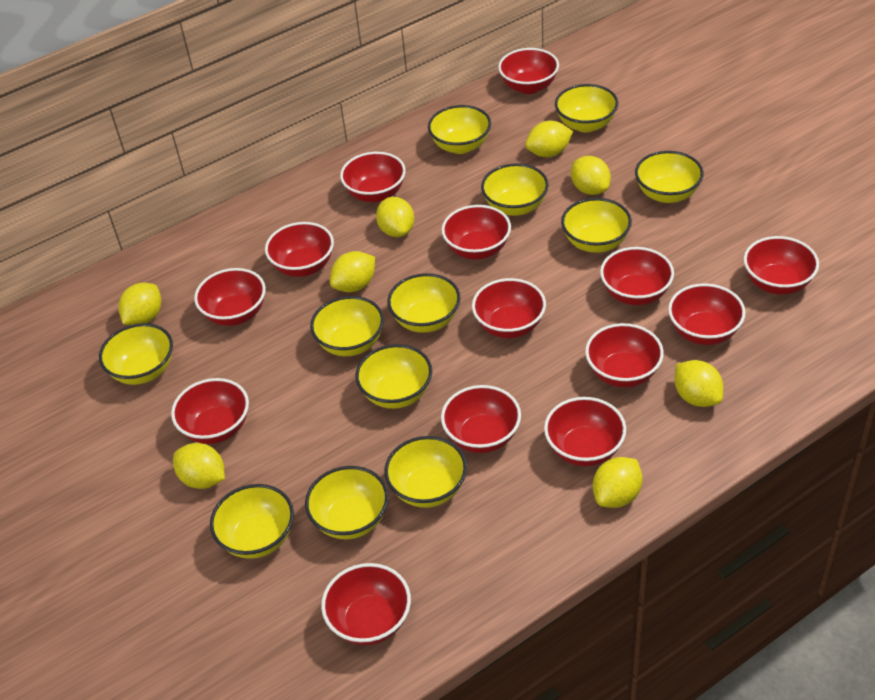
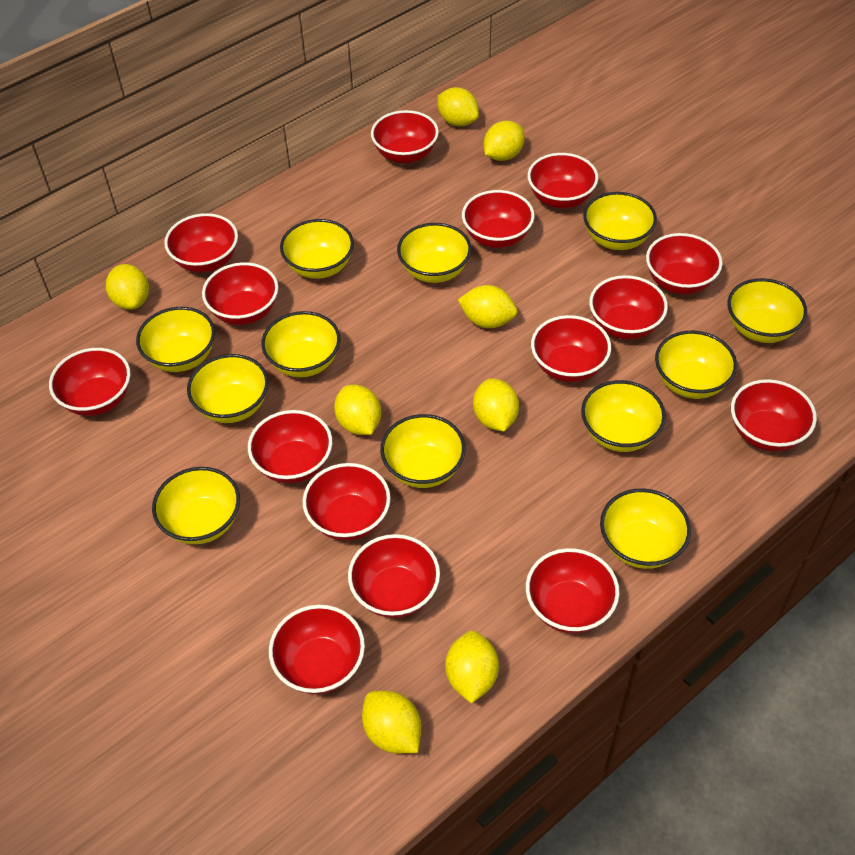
red bowl: [171,378,249,444] [194,268,266,326] [265,222,334,277] [321,563,411,645] [340,152,406,202] [441,385,521,453] [442,205,511,260] [472,278,546,338] [498,48,559,94] [544,397,626,466] [585,323,664,387] [600,247,674,305] [668,283,746,345] [744,236,819,295] = 14 -> [49,348,130,416] [164,213,238,273] [202,262,278,325] [248,410,332,484] [269,605,365,694] [302,463,391,541] [348,534,440,618] [371,110,439,164] [462,190,535,248] [526,548,619,633] [528,153,598,208] [531,315,611,382] [589,275,668,340] [646,233,723,294] [731,379,817,451] = 15

